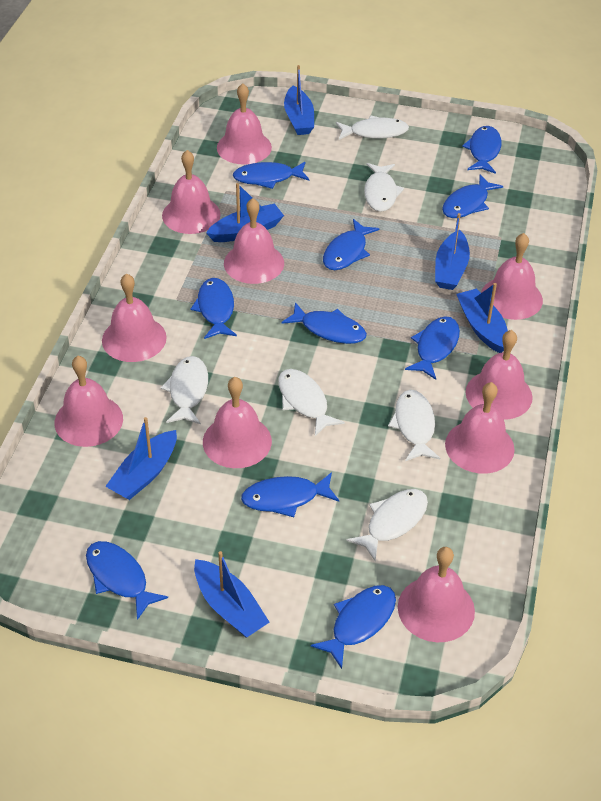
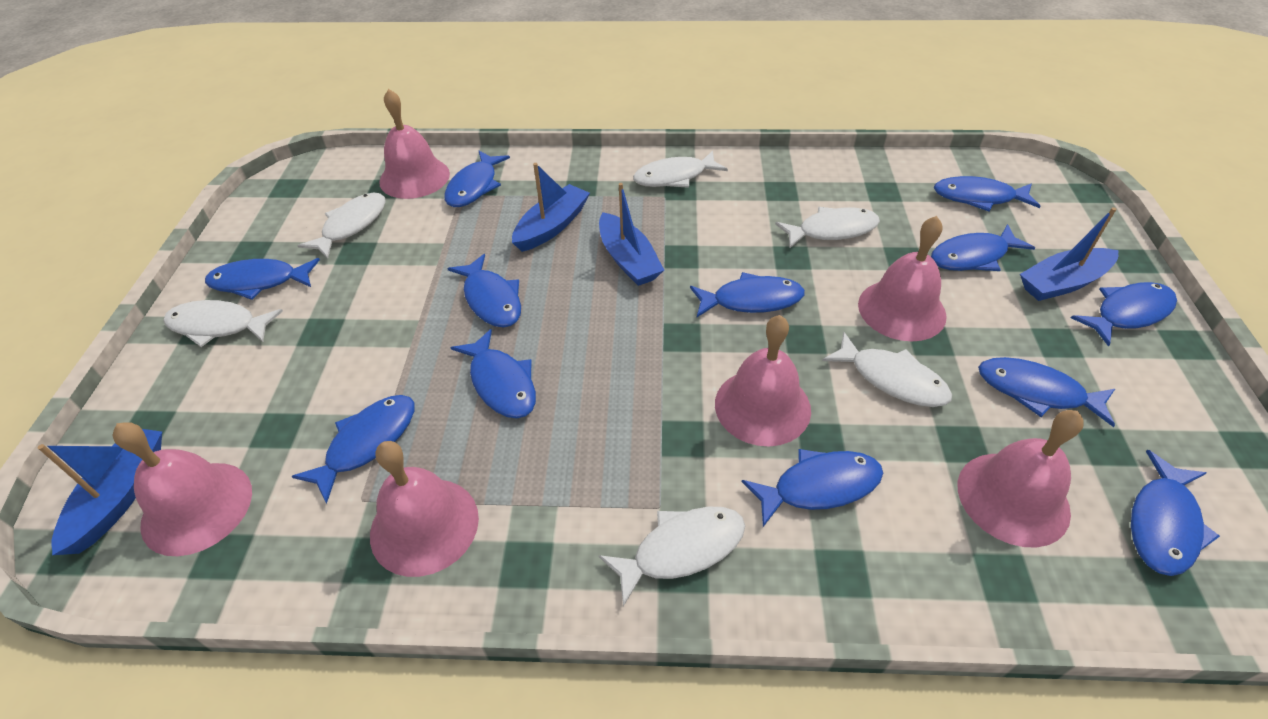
blue boat: [105,417,177,500] [194,551,270,637] [206,183,284,242] [284,65,314,135] [435,213,470,290] [456,283,508,353] = 6 -> [38,429,162,555] [512,163,590,252] [599,183,664,286] [1020,207,1119,301] = 4
blue fish: [86,541,168,620] [191,278,237,339] [232,162,309,189] [241,472,339,517] [281,302,367,344] [311,585,396,669] [323,219,380,270] [405,316,460,380] [442,174,503,218] [462,126,501,174] = 10 -> [205,258,320,300] [291,395,415,504] [444,151,510,207] [447,254,521,328] [451,329,536,418] [690,272,805,317] [742,449,883,527] [931,224,1035,271] [934,176,1040,212] [978,357,1115,427] [1071,282,1177,347] [1131,450,1220,576] = 12
pink bell: [54,356,123,447] [102,273,167,362] [162,150,221,234] [203,377,272,468] [217,83,272,165] [224,198,284,284] [398,547,475,642] [445,382,515,474] [466,330,533,420] [481,233,543,320] = 10 -> [112,422,252,556] [370,441,479,577] [379,89,450,199] [715,315,811,446] [858,216,947,341] [958,410,1084,548] = 6

